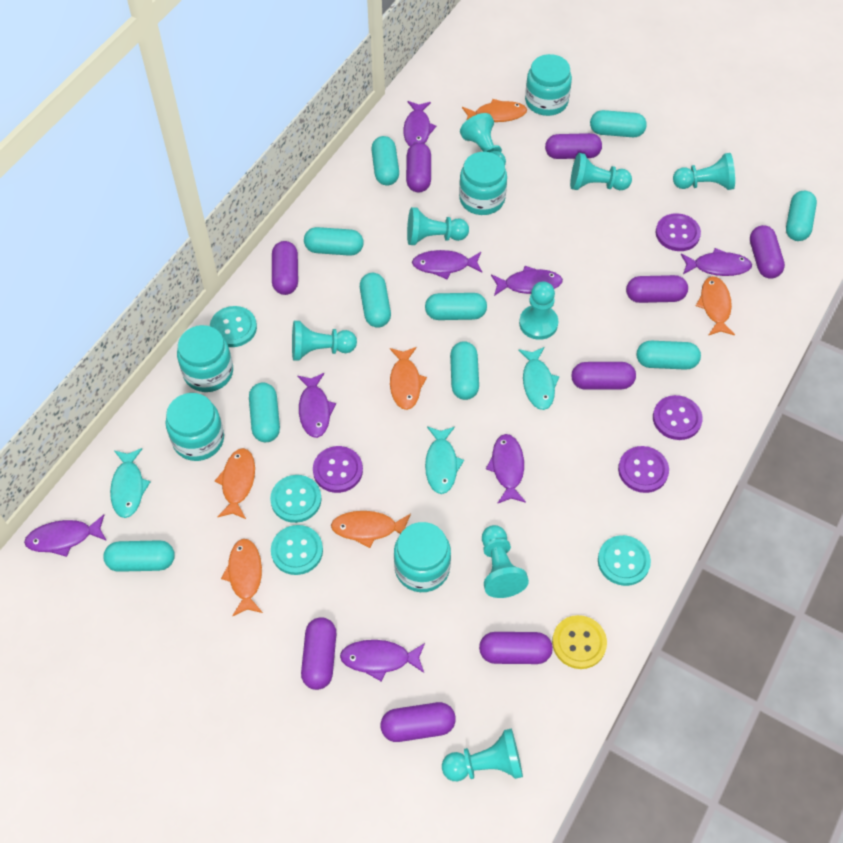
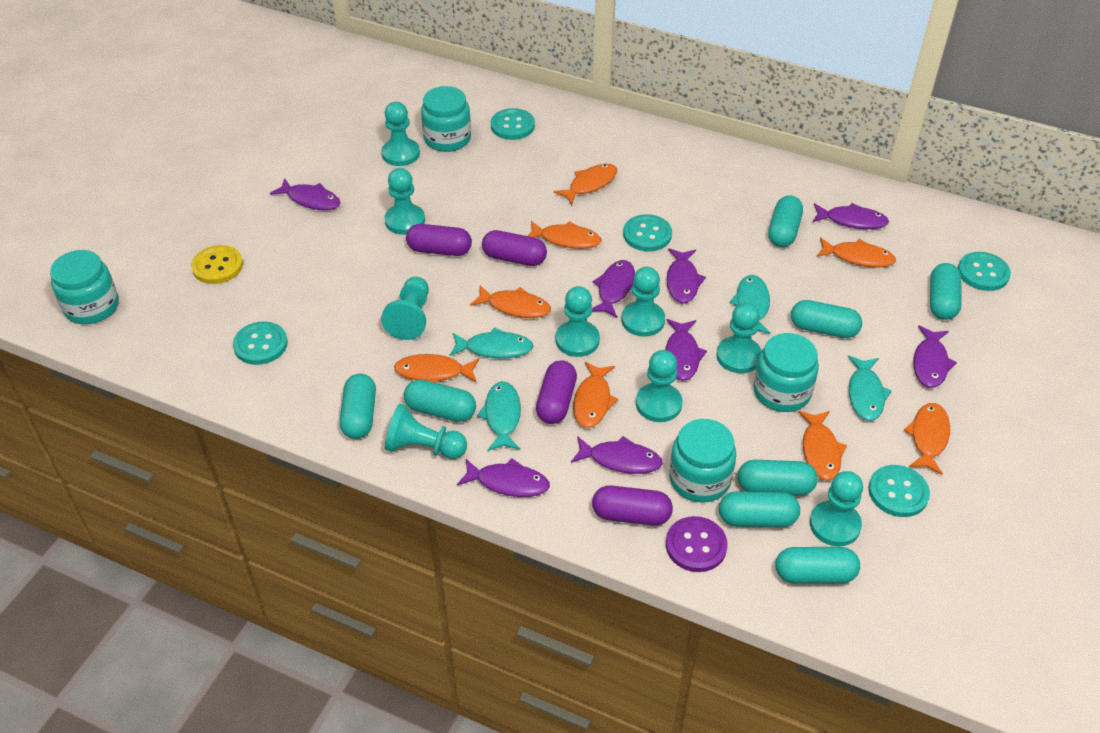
orange fish: [215,448,255,519] [221,539,263,616] [331,511,411,548] [390,347,427,410] [462,99,527,122] [696,276,735,336] = 6 -> [394,354,479,383] [470,285,551,318] [528,221,602,249] [554,164,617,205] [573,362,618,428] [798,411,847,481] [816,237,896,267] [904,403,950,475] = 8
purple button: [313,446,363,493] [618,446,669,493] [653,395,703,440] [656,213,701,251] = 4 -> [666,516,728,572] = 1
purple capsule: [272,241,298,295] [301,617,336,690] [381,702,456,742] [406,143,431,193] [479,632,553,664] [545,133,602,159] [571,362,636,390] [626,275,688,303] [750,225,785,279] = 9 -> [406,224,472,256] [482,230,547,266] [536,360,577,424] [592,485,673,526] = 4
turquoise button: [210,306,257,347] [270,475,322,523] [271,525,323,575] [598,535,651,586] = 4 -> [233,321,288,365] [491,108,535,140] [623,214,672,251] [868,465,930,517] [958,252,1011,291] = 5
turquoise capsule: [103,540,175,572] [249,383,280,442] [304,227,364,256] [360,273,391,328] [371,136,399,185] [425,293,487,320] [450,341,479,400] [590,110,647,137] [637,341,701,370] [786,191,817,241] = 10 -> [340,374,376,439] [404,380,476,422] [719,491,800,527] [738,460,818,496] [768,195,803,247] [775,547,860,584] [791,300,862,338] [930,263,962,320] = 8
turquoise fish: [110,448,151,518] [425,427,464,494] [518,347,559,410] = 3 -> [450,327,533,358] [477,381,521,451] [730,275,770,334] [848,355,892,421] = 4
turquoise jar: [166,393,224,461] [177,325,233,392] [394,522,451,592] [459,152,507,215] [525,54,572,116] = 5 -> [50,250,119,324] [421,86,471,152] [669,419,736,503] [753,333,819,412] = 4
turquoise pawn: [292,321,357,361] [407,207,469,245] [442,729,523,781] [460,113,506,165] [482,525,529,598] [519,282,558,340] [570,153,632,190] [673,153,735,190] = 8 -> [381,277,429,340] [382,102,420,166] [384,168,425,235] [385,404,467,459] [556,286,600,357] [621,267,665,337] [636,350,683,422] [716,302,762,373] [810,471,863,546] = 9

